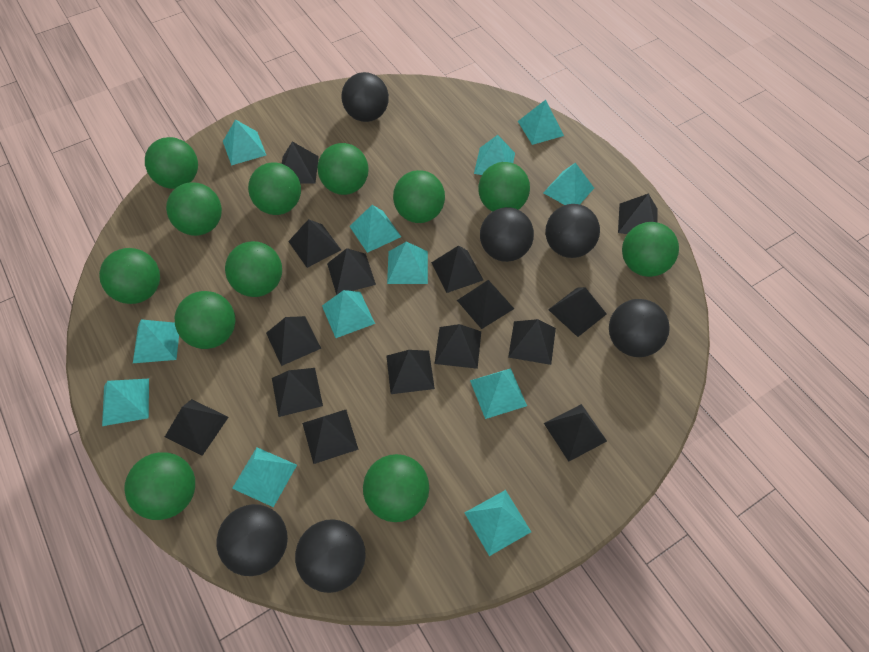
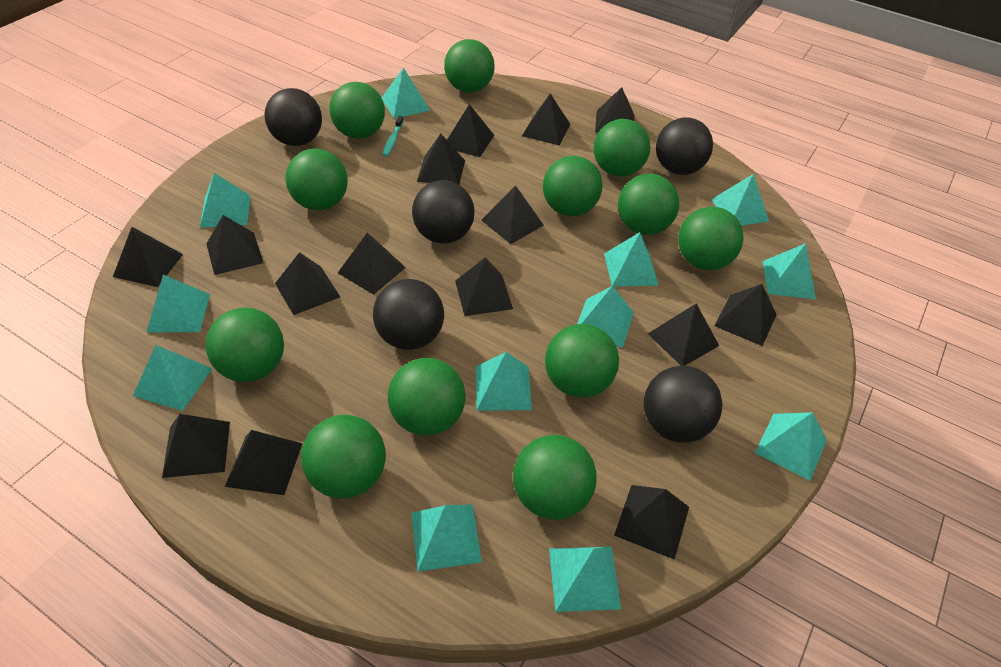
black ball: [217,504,288,576] [295,519,366,593] [341,72,389,122] [480,207,534,262] [546,204,600,258] [609,299,670,357] = 6 -> [265,88,322,146] [373,279,444,350] [412,180,475,244] [644,366,723,443] [656,117,713,175] = 5
turquoise toothbrush: none = 0 -> [382,116,403,156] = 1

